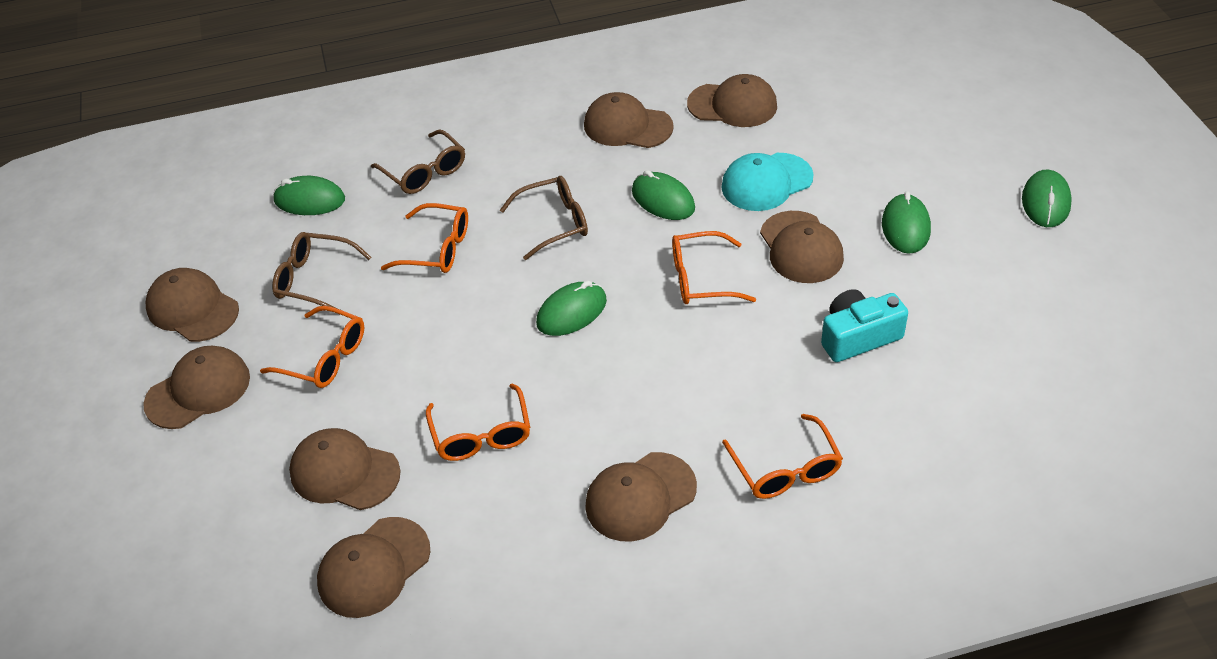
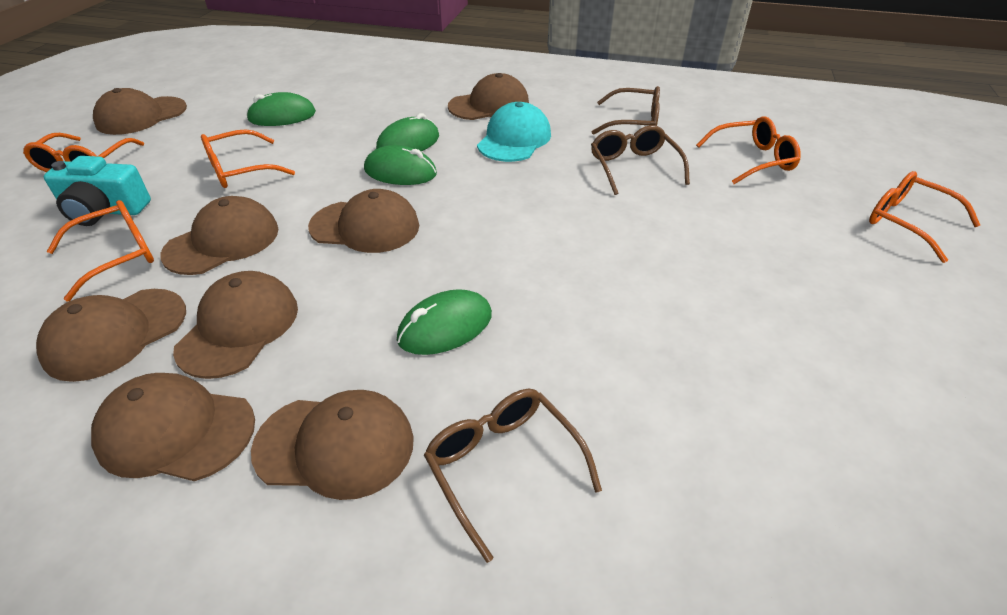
green mouse: [273,176,345,215] [536,281,607,336] [632,170,695,220] [882,191,931,254] [1022,170,1072,227] = 5 -> [246,92,316,126] [364,145,437,185] [376,113,439,151] [397,289,492,355] = 4

